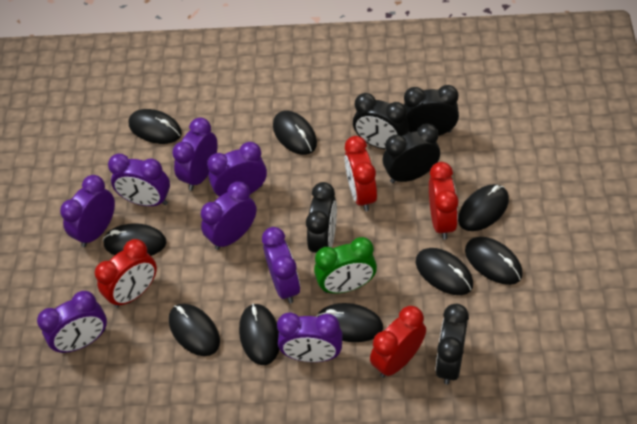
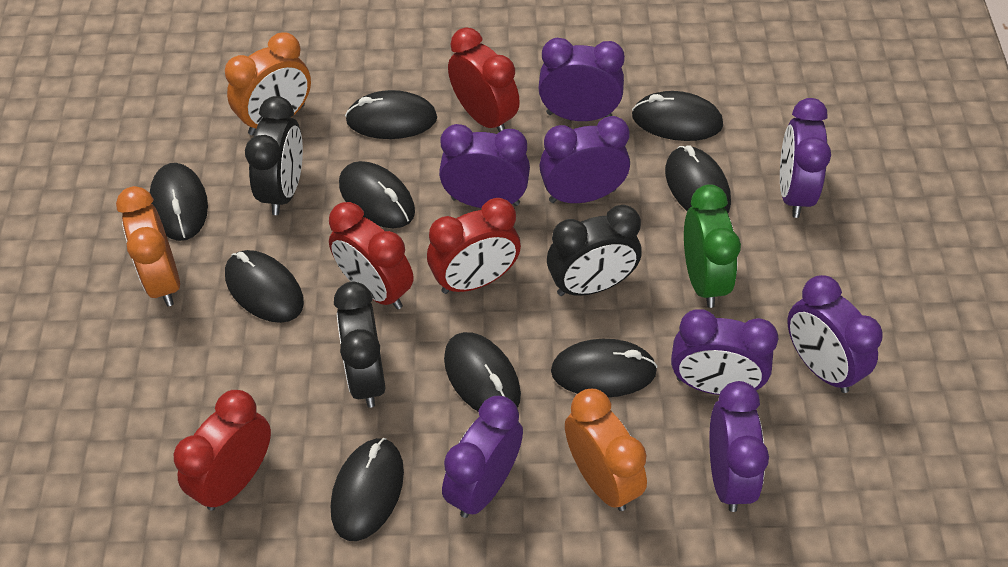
black clock: [306,182,337,253] [353,93,409,149] [383,124,440,183] [404,85,459,136] [435,304,469,385] = 5 -> [245,96,303,215] [334,282,385,408] [547,205,641,296] = 3
orange clock: none = 0 -> [116,186,180,306] [225,32,311,135] [565,389,647,511] = 3

